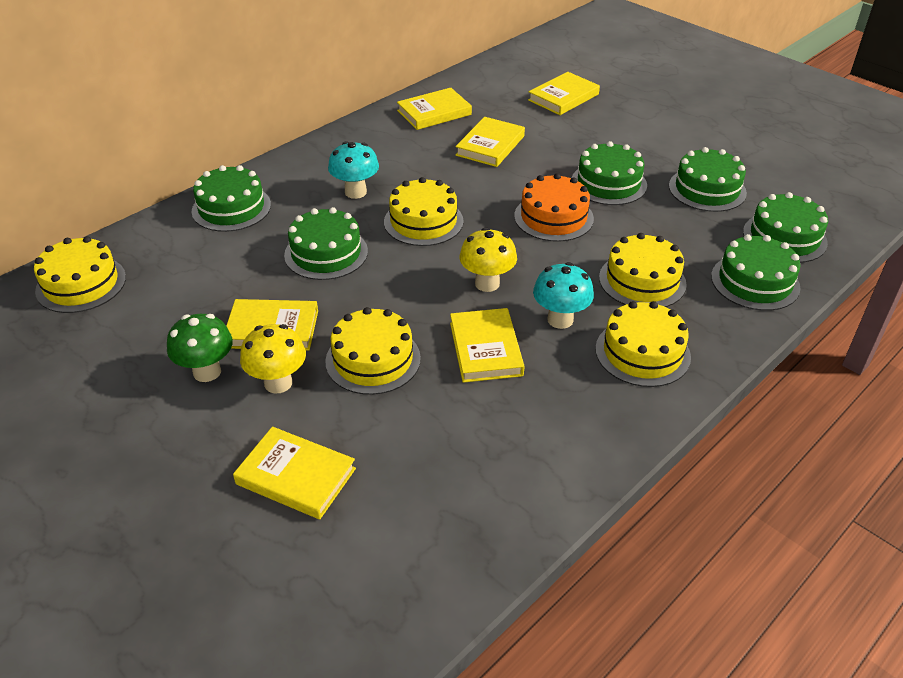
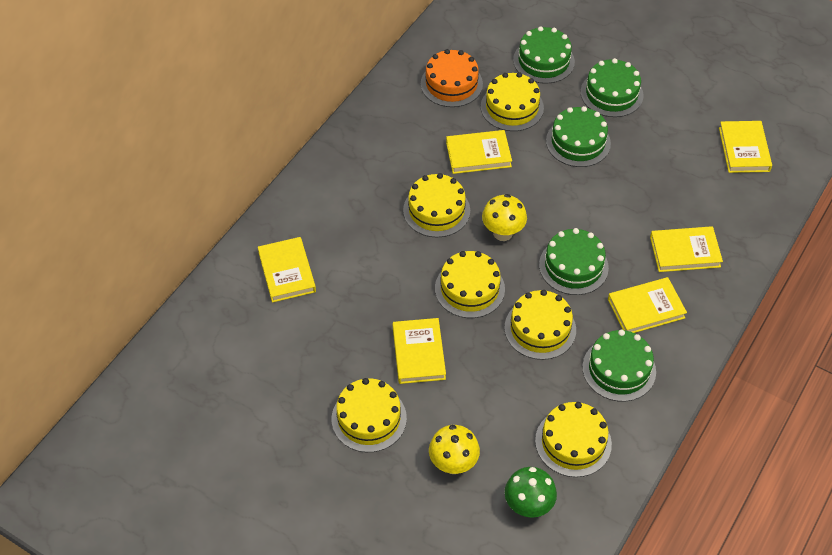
green cake: [192,165,271,232] [284,207,368,280] [572,141,647,205] [669,147,747,212] [711,234,801,311] [743,192,828,263] = 6 -> [513,26,575,84] [539,228,609,295] [546,106,611,167] [581,58,644,117] [582,330,656,402] = 5
turquoise mushroom: [328,141,379,199] [533,262,594,329] = 2 -> none = 0
yellow cake: [34,236,126,313] [325,307,421,395] [384,177,464,246] [595,301,691,387] [599,233,687,307] = 5 -> [332,378,407,452] [403,173,470,237] [435,251,505,318] [481,72,544,131] [504,290,576,360] [535,402,612,477] = 6

